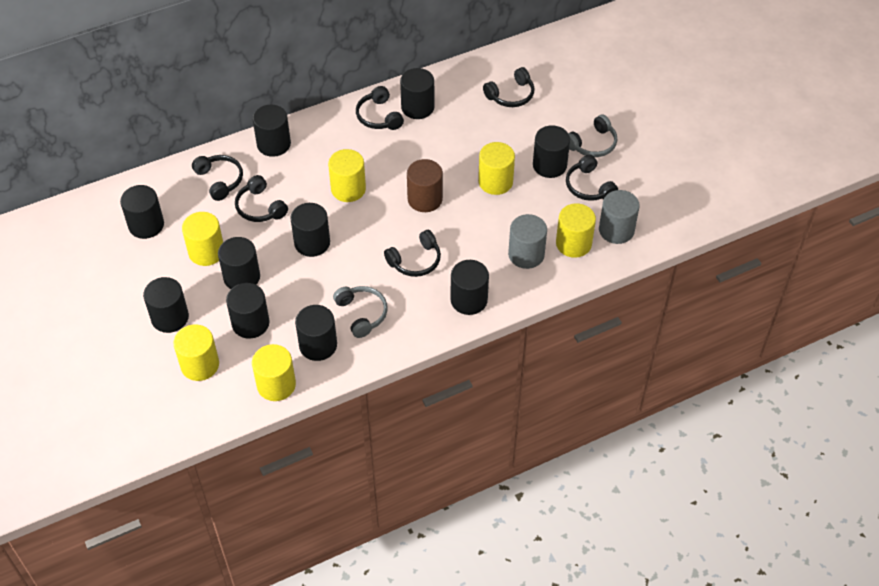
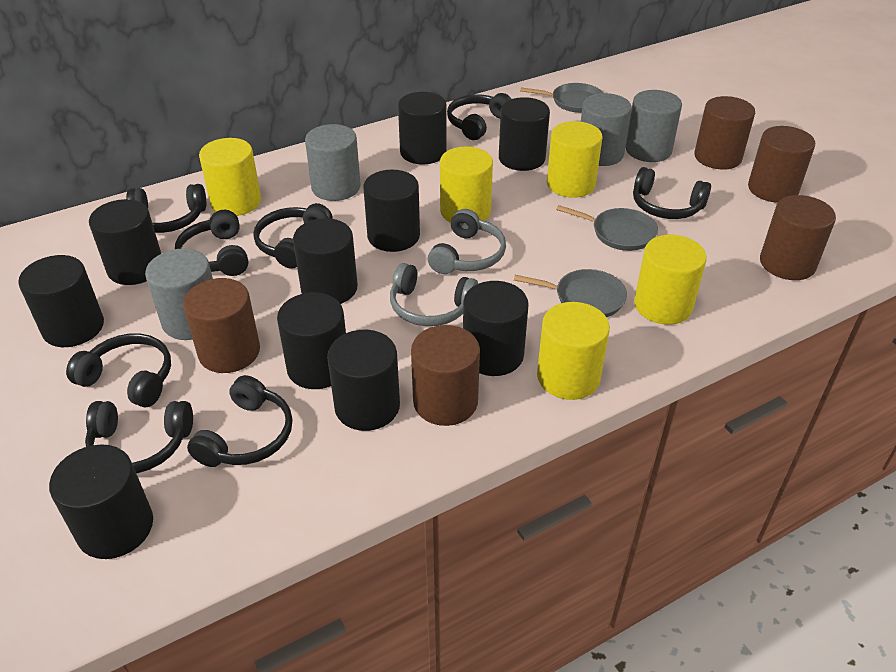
black headphones: [192,155,243,201] [235,175,288,222] [356,86,404,130] [384,230,441,277] [483,67,534,107] [566,154,618,201] = 6 -> [66,333,171,407] [85,401,193,473] [126,184,206,233] [175,210,249,276] [187,375,292,467] [253,203,333,269] [447,93,511,140] [633,167,711,219] = 8
brown cylinder: [407,159,443,212] = 1 -> [183,278,260,373] [411,325,480,426] [694,96,755,170] [748,126,815,203] [760,195,836,280] = 5
grey cylinder: [508,214,547,269] [599,190,640,244] = 2 -> [145,248,213,340] [305,124,361,201] [581,93,632,166] [626,90,682,162] = 4
grey pan: none = 0 -> [514,269,627,317] [520,83,603,113] [556,205,658,251] = 3
yellow cylinder: [173,325,219,381] [182,212,223,266] [252,344,296,401] [328,149,366,202] [478,142,515,195] [556,203,596,258] = 6 -> [199,138,261,216] [440,146,493,223] [537,302,610,400] [547,121,603,198] [634,235,707,325] = 5

